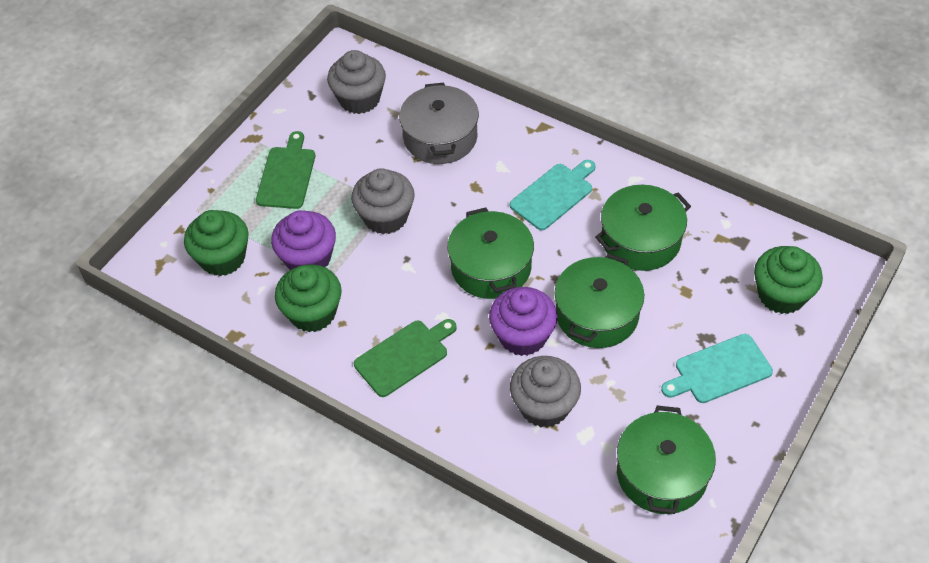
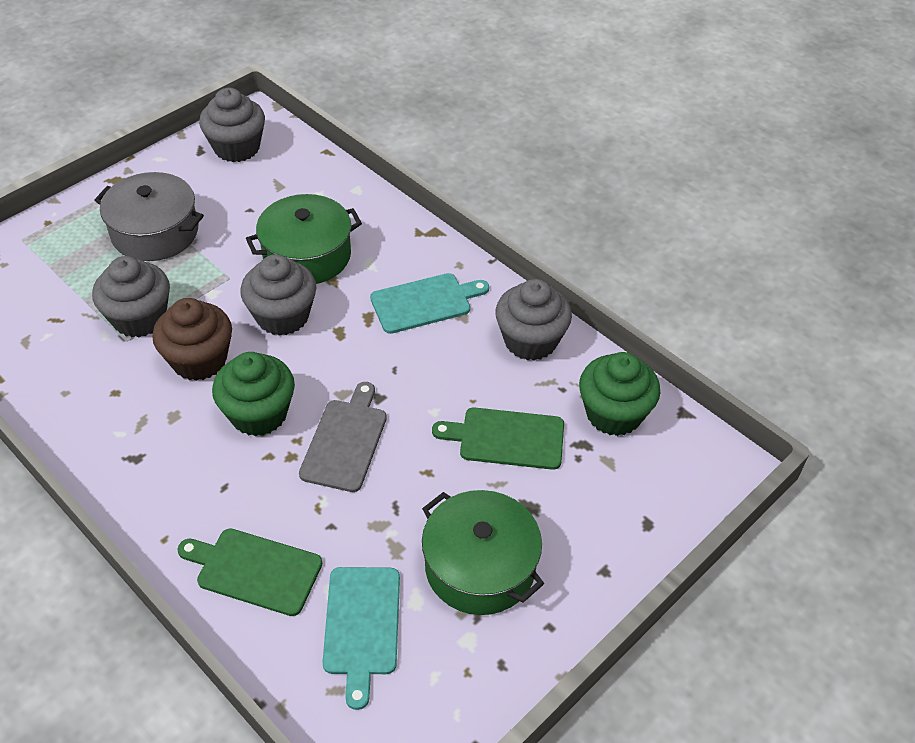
brown cupcake: none = 0 -> [152,298,232,381] = 1
green cupcake: [184,210,248,276] [275,264,342,332] [754,246,823,314] = 3 -> [212,352,295,436] [579,352,660,436] = 2
green pot: [448,207,534,299] [555,253,644,348] [595,185,691,271] [617,405,716,514] = 4 -> [246,194,362,284] [422,490,544,615] = 2
grey cupcake: [327,50,386,114] [351,168,415,234] [510,356,581,428] = 3 -> [92,256,170,337] [199,88,265,162] [240,254,317,336] [495,279,572,361] = 4
grey cutting board: none = 0 -> [299,382,387,492] = 1
purple cupcake: [271,210,336,270] [489,287,558,356] = 2 -> none = 0

